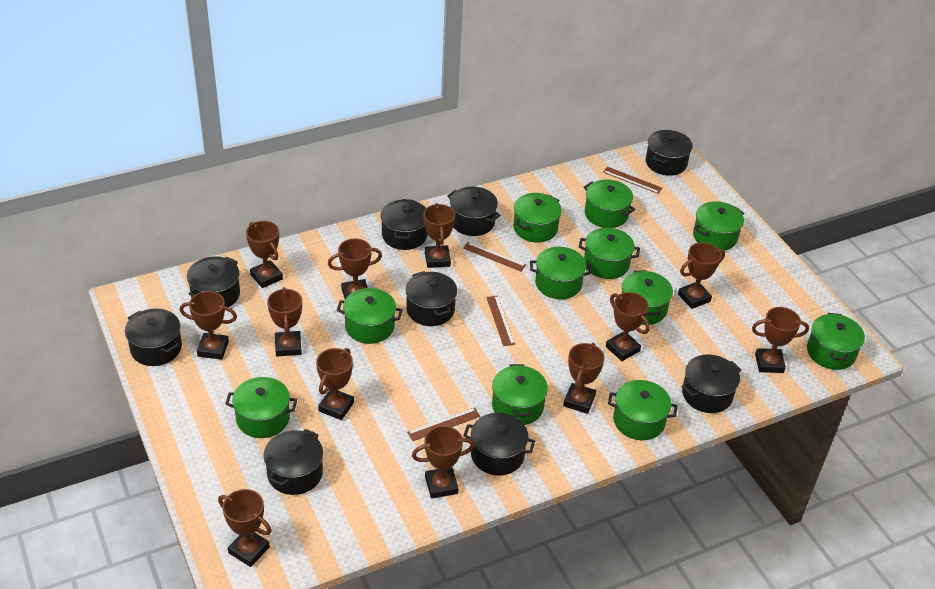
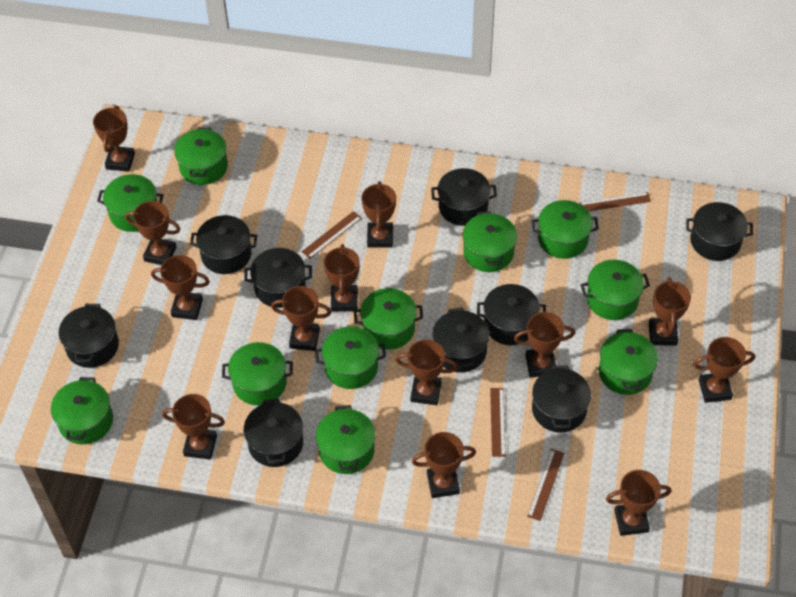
brown trophy: [180,291,237,360] [218,489,271,567] [246,221,283,288] [267,287,302,357] [316,348,354,420] [328,238,382,299] [412,426,474,499] [423,203,455,268] [563,343,605,414] [606,292,650,361] [678,242,725,309] [752,307,809,373] = 12 -> [93,106,135,172] [125,201,180,265] [151,255,210,320] [162,394,225,460] [271,286,331,351] [324,244,360,311] [361,181,396,248] [395,339,457,405] [412,432,476,498] [514,312,575,377] [606,470,671,536] [649,277,691,346] [693,337,755,403] = 13

